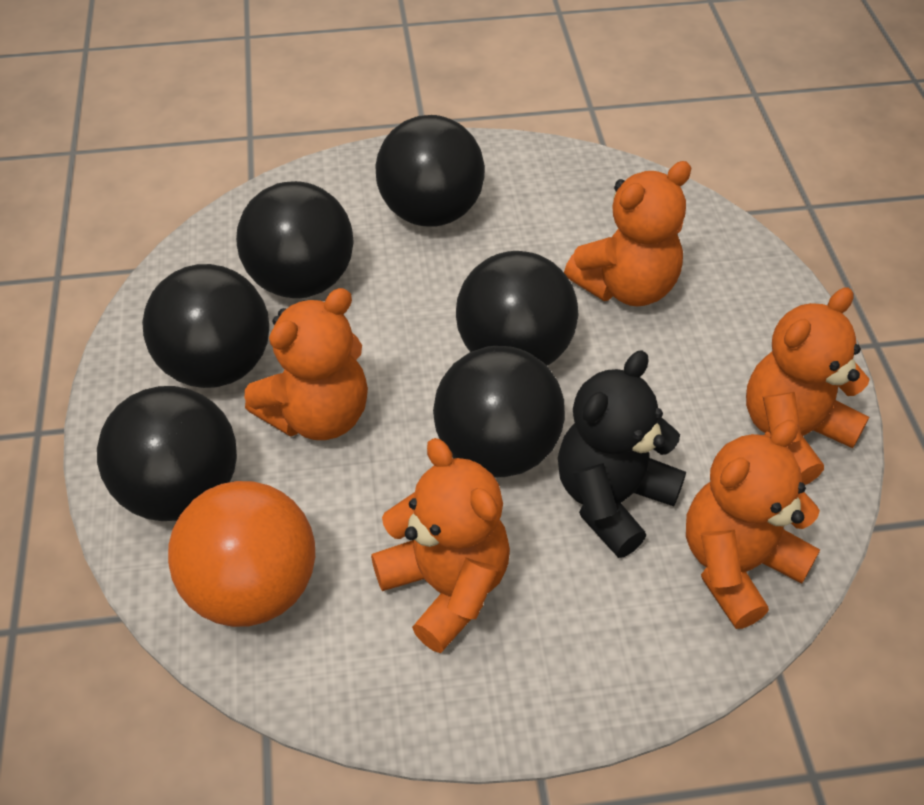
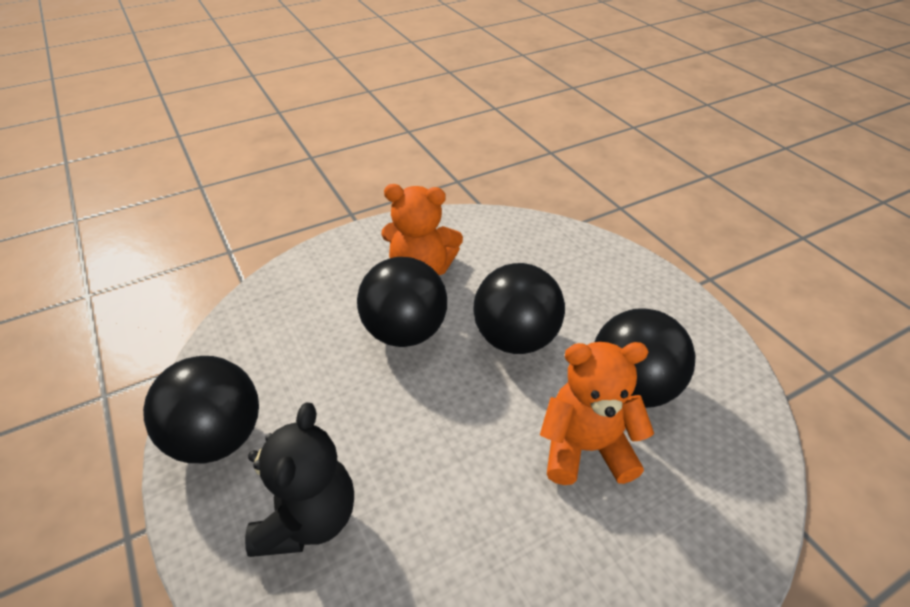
black ball: [97,386,237,521] [142,264,269,388] [236,181,354,298] [375,115,485,227] [433,346,565,477] [456,251,578,366] = 6 -> [143,356,259,463] [357,257,447,347] [473,263,565,354] [595,308,696,408] = 4
orange ball: [168,481,315,627] = 1 -> none = 0
orange teddy bear: [245,288,368,440] [371,438,510,653] [564,161,692,306] [686,420,820,629] [746,287,869,485] = 5 -> [381,184,463,275] [540,342,654,485] = 2

